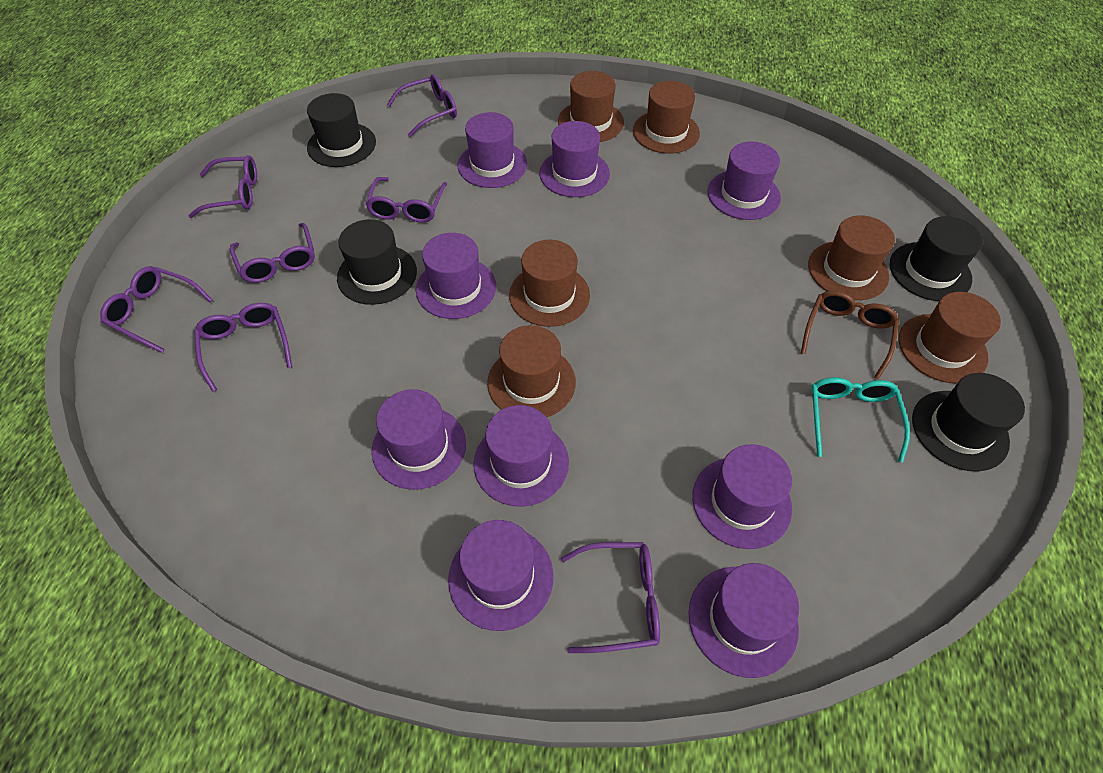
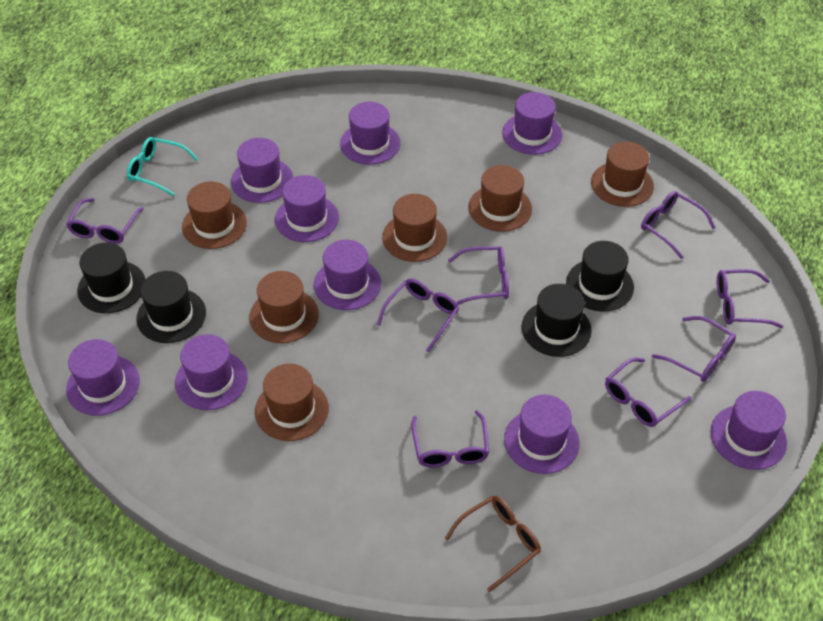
purple glasses: [100,266,213,353] [189,155,257,218] [194,303,292,392] [230,223,315,283] [366,177,447,223] [387,74,457,137] [561,542,660,653] = 7 -> [66,198,144,244] [377,278,459,352] [411,410,489,467] [448,246,509,305] [605,358,691,427] [641,191,716,259] [652,316,736,382] [717,269,783,328] = 8

